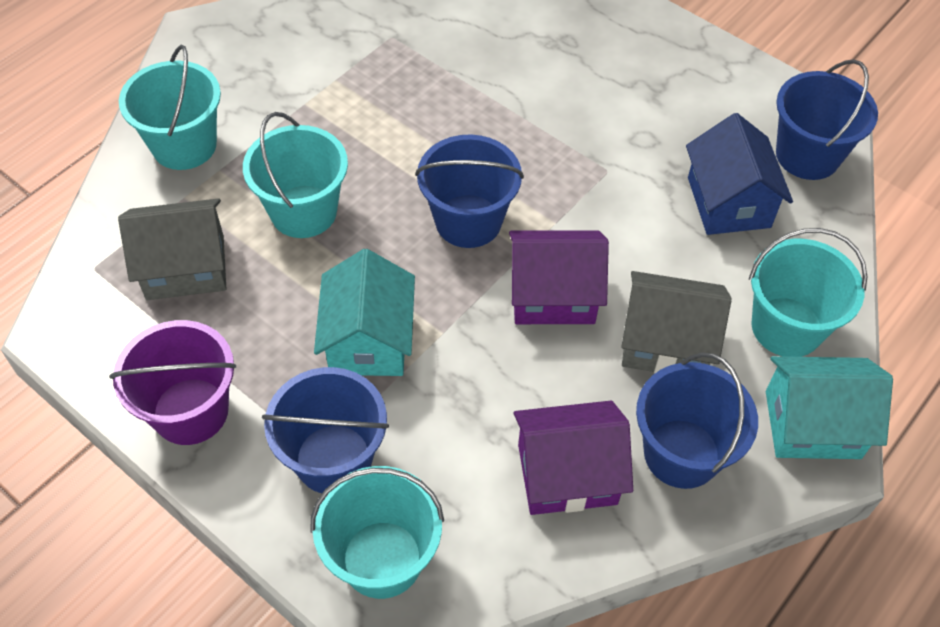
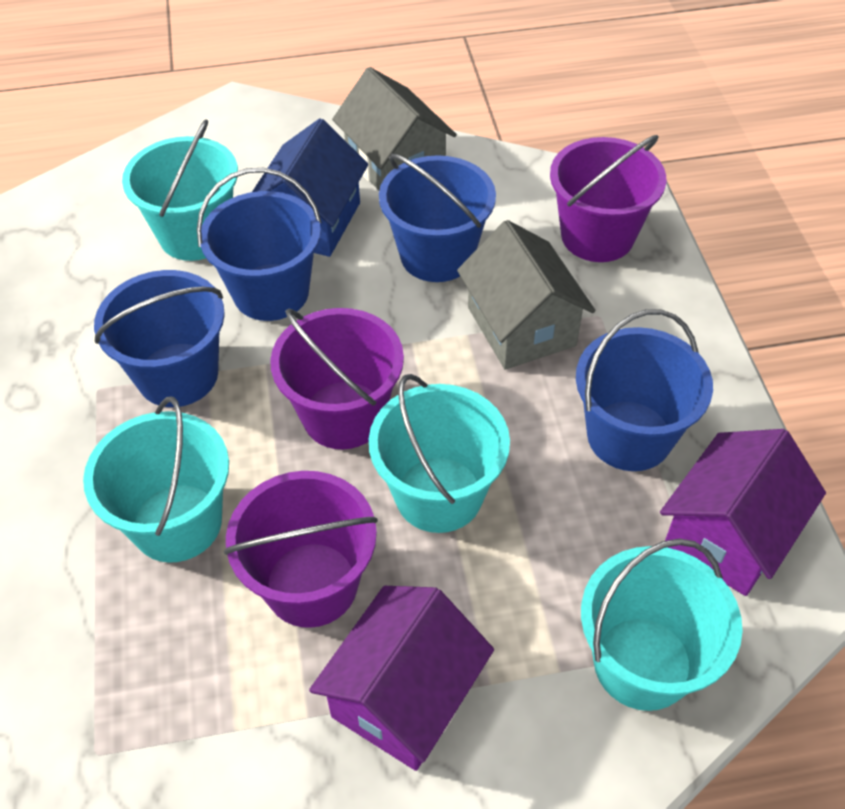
purple bucket: [109,320,236,445] = 1 -> [224,471,378,628] [270,308,404,449] [550,135,666,262] = 3
turquoise house: [314,249,415,376] [766,356,893,459] = 2 -> none = 0

